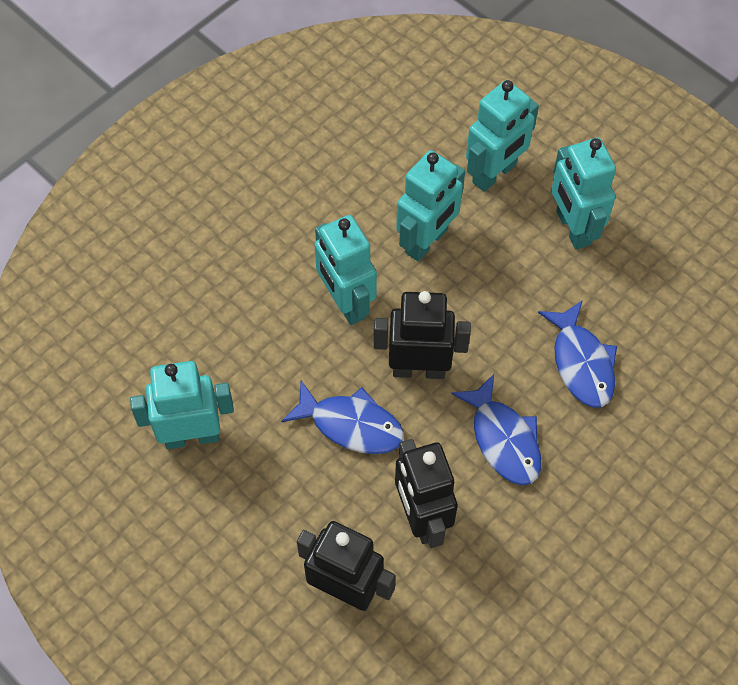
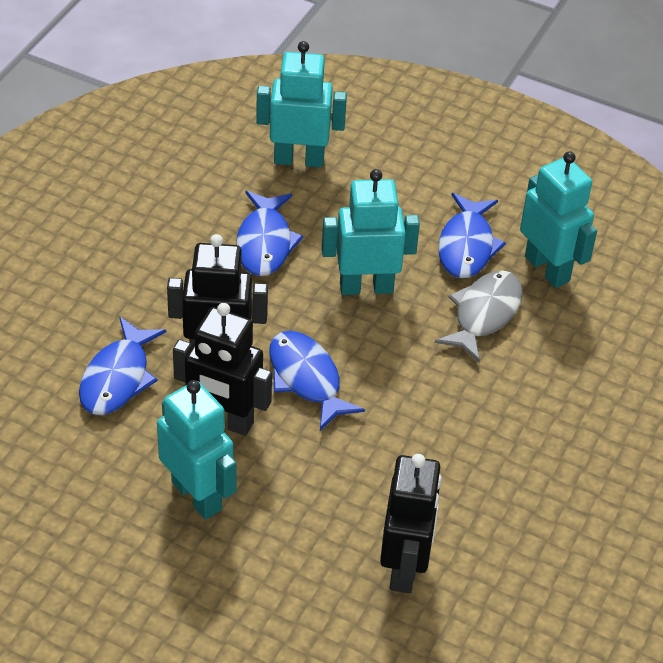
blue fish: [281,381,404,454] [451,374,541,485] [538,300,617,407] = 3 -> [79,317,166,415] [236,191,304,276] [269,331,365,431] [438,193,506,278] = 4
grey fish: none = 0 -> [434,270,523,363] = 1
turquoise robot: [130,361,234,449] [314,215,377,325] [396,150,465,262] [466,80,539,192] [551,138,616,250] = 5 -> [157,380,236,520] [256,41,347,168] [322,169,420,295] [520,151,597,288] = 4

